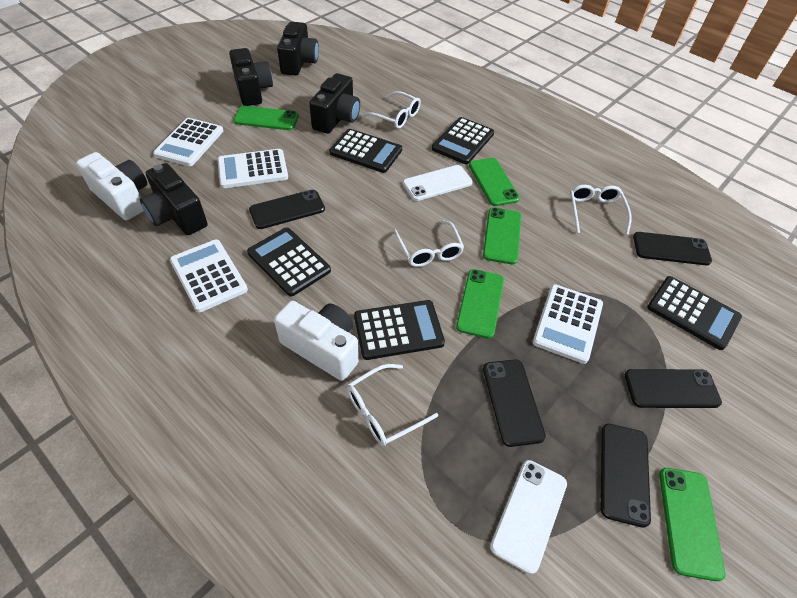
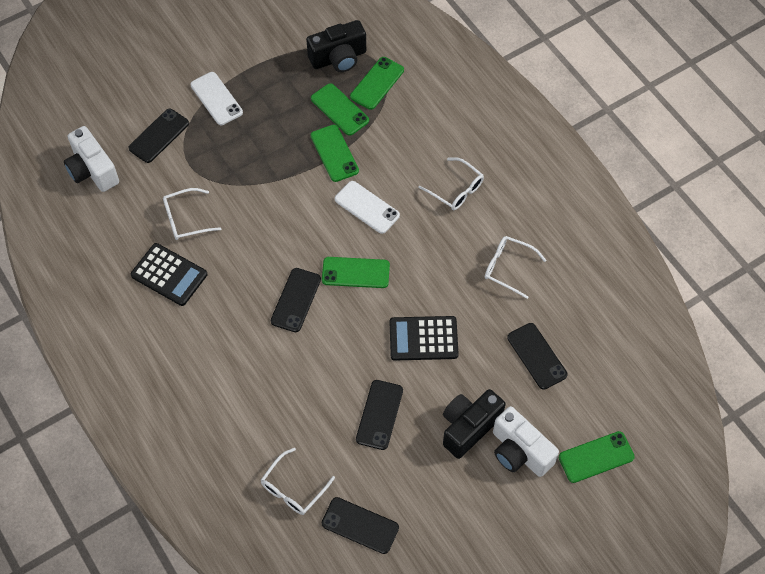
black calculator: [247,227,331,296] [330,129,402,173] [354,300,445,360] [432,117,494,164] [647,276,742,350] = 5 -> [130,243,207,306] [390,316,459,361] = 2
black camera: [140,163,208,235] [229,48,273,106] [277,22,319,76] [309,73,360,134] = 4 -> [306,20,366,72] [443,389,506,459] = 2
white calculator: [153,118,223,166] [170,239,248,312] [217,149,288,188] [533,284,603,364] = 4 -> none = 0

